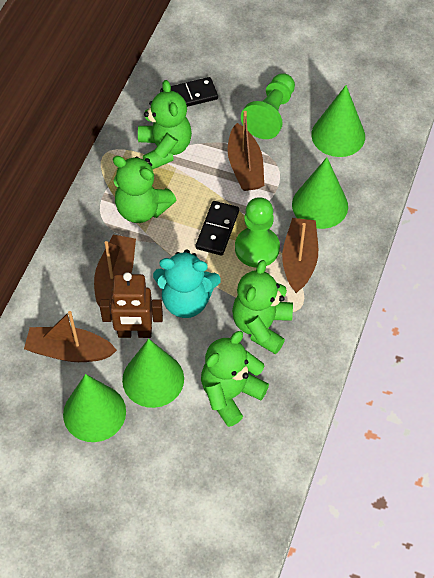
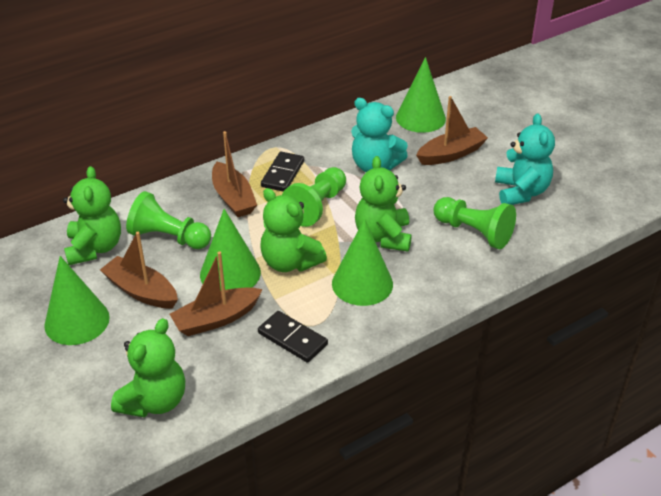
brown robot: [100,272,163,338] = 1 -> none = 0
green pawn: [235,197,280,268] [241,73,295,139] = 2 -> [126,191,211,249] [282,167,346,227] [434,197,516,249] = 3
turquoise teddy bear: [153,249,221,318] = 1 -> [351,98,408,172] [495,114,555,205] = 2

